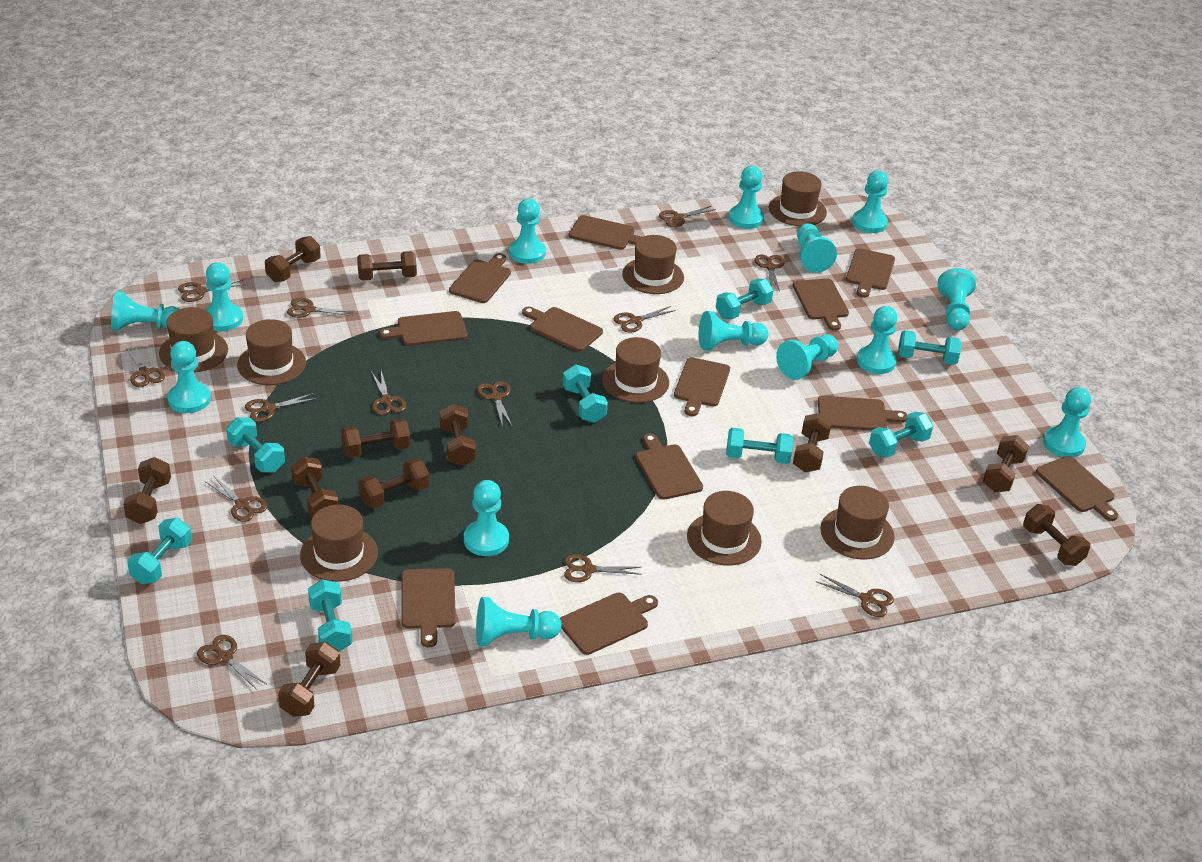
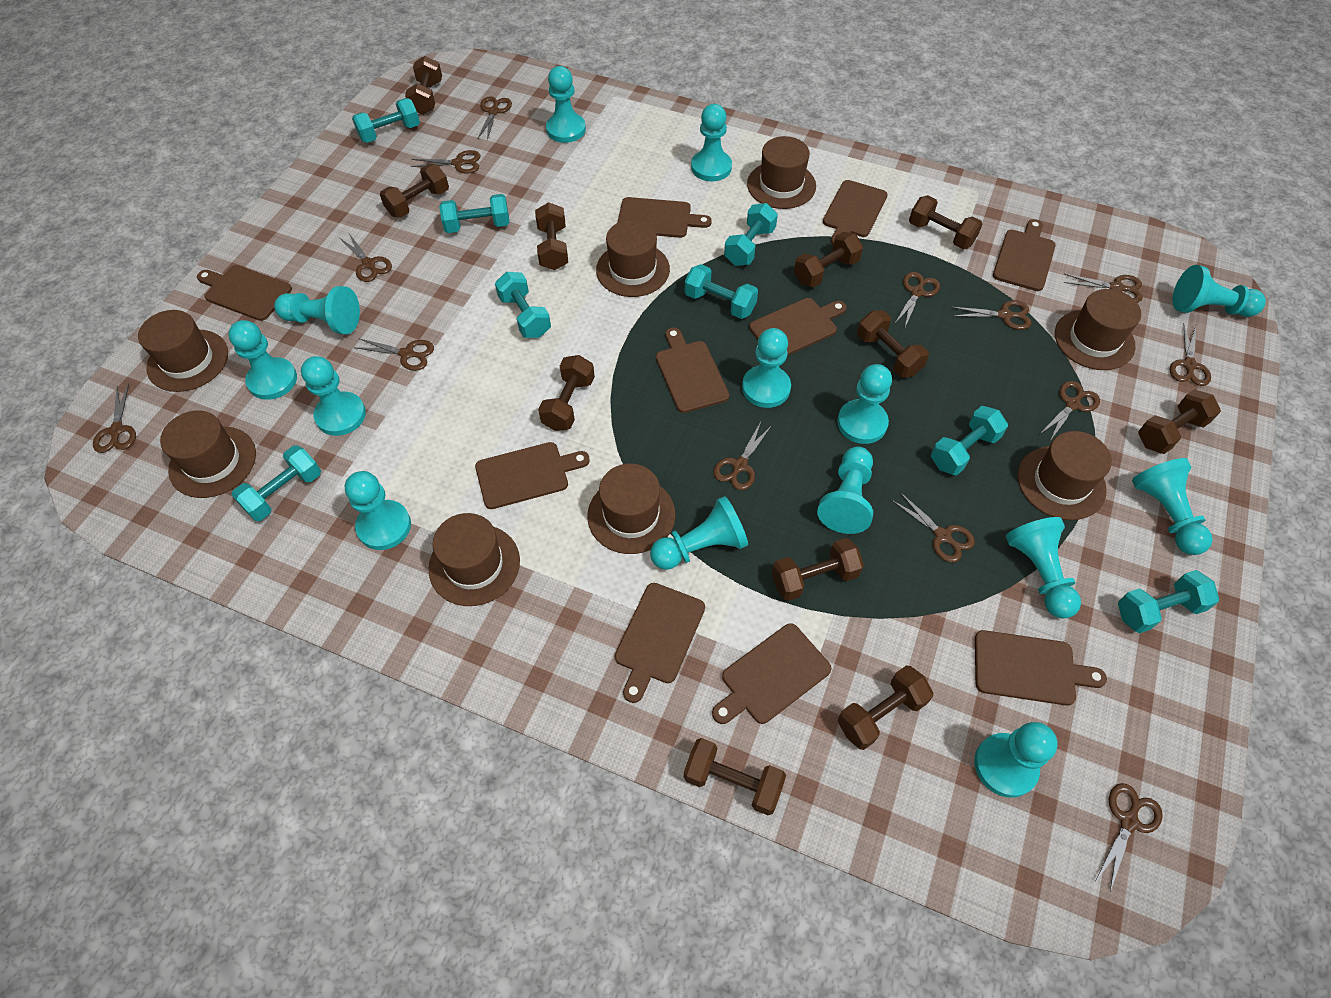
brown cutting board: [379,311,467,346] [401,568,456,648] [449,253,511,303] [522,307,603,352] [560,593,658,655] [569,215,641,250] [636,433,703,500] [674,357,730,416] [793,279,849,331] [818,396,908,431] [846,248,895,298] [1036,456,1118,521] = 12 -> [197,265,292,321] [475,442,590,509] [615,583,705,703] [617,197,712,238] [656,327,729,413] [712,623,831,724] [749,298,847,356] [823,180,888,245] [975,630,1107,706] [993,219,1056,291] = 10

